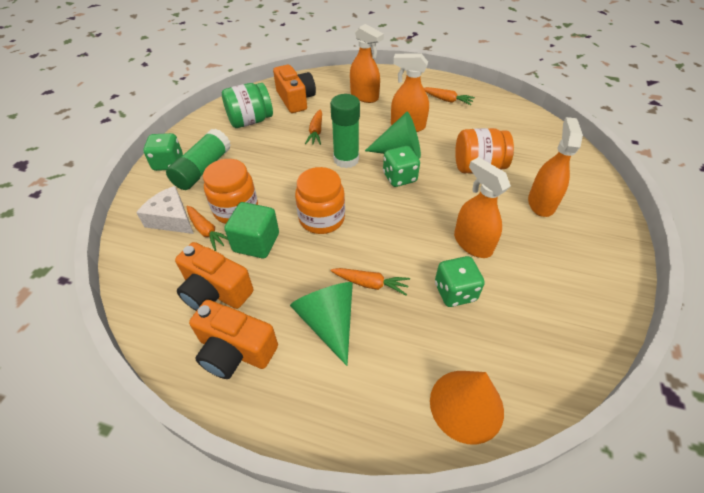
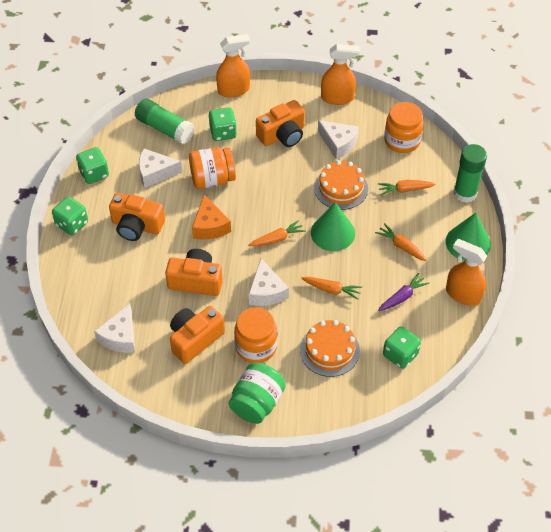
green cube: [224,202,279,258] = 1 -> none = 0
green dice: [143,133,183,171] [383,146,420,187] [435,256,485,307] = 3 -> [52,197,88,235] [76,147,109,184] [208,107,237,141] [383,326,421,369] = 4
orange cake: none = 0 -> [300,320,360,377] [314,160,368,210] = 2
orange camera: [175,242,253,311] [189,300,278,379] [273,65,316,113] = 3 -> [109,193,165,241] [165,249,223,296] [170,306,225,364] [256,100,305,147] = 4
orange cheese: none = 0 -> [192,194,231,239] = 1
orange cone: [430,371,504,444] = 1 -> none = 0
orange spray bottle: [350,24,384,103] [391,53,429,132] [454,157,511,258] [528,117,583,217] = 4 -> [216,34,250,98] [321,44,360,105] [446,239,487,306] = 3
purple carrot: none = 0 -> [378,273,429,311] = 1
white cheese: [136,186,194,234] = 1 -> [94,304,135,353] [139,148,182,188] [248,259,289,306] [318,120,359,159] = 4

